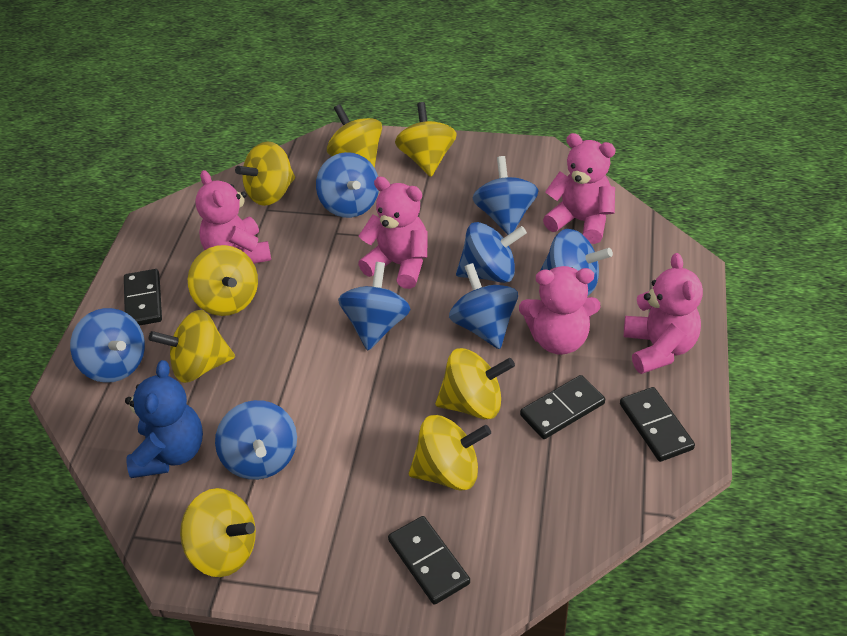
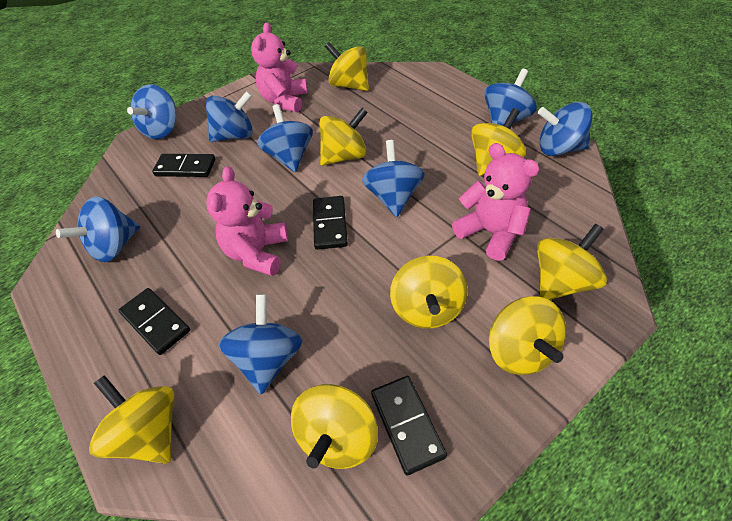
blue teddy bear: [125,360,203,478] = 1 -> none = 0
pink teddy bear: [195,170,271,264] [358,177,428,289] [519,266,600,355] [543,133,616,244] [624,253,703,374] = 5 -> [206,166,288,276] [251,22,308,112] [452,143,539,261] = 3

